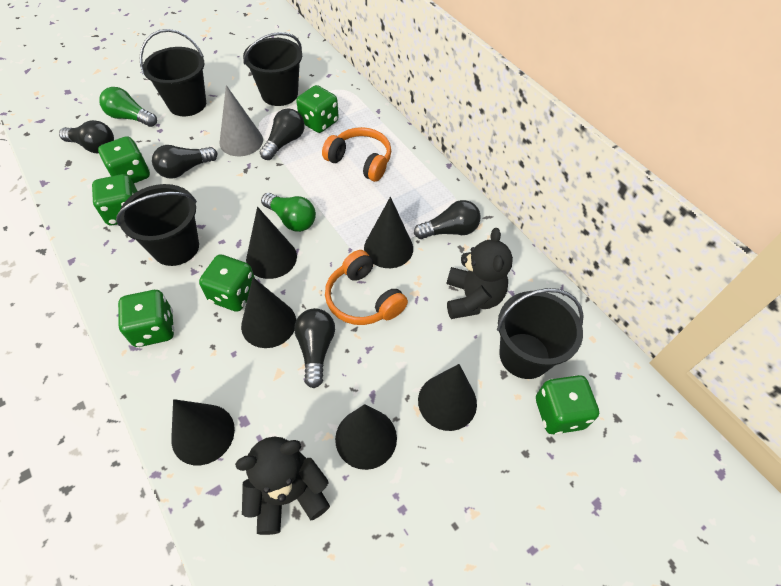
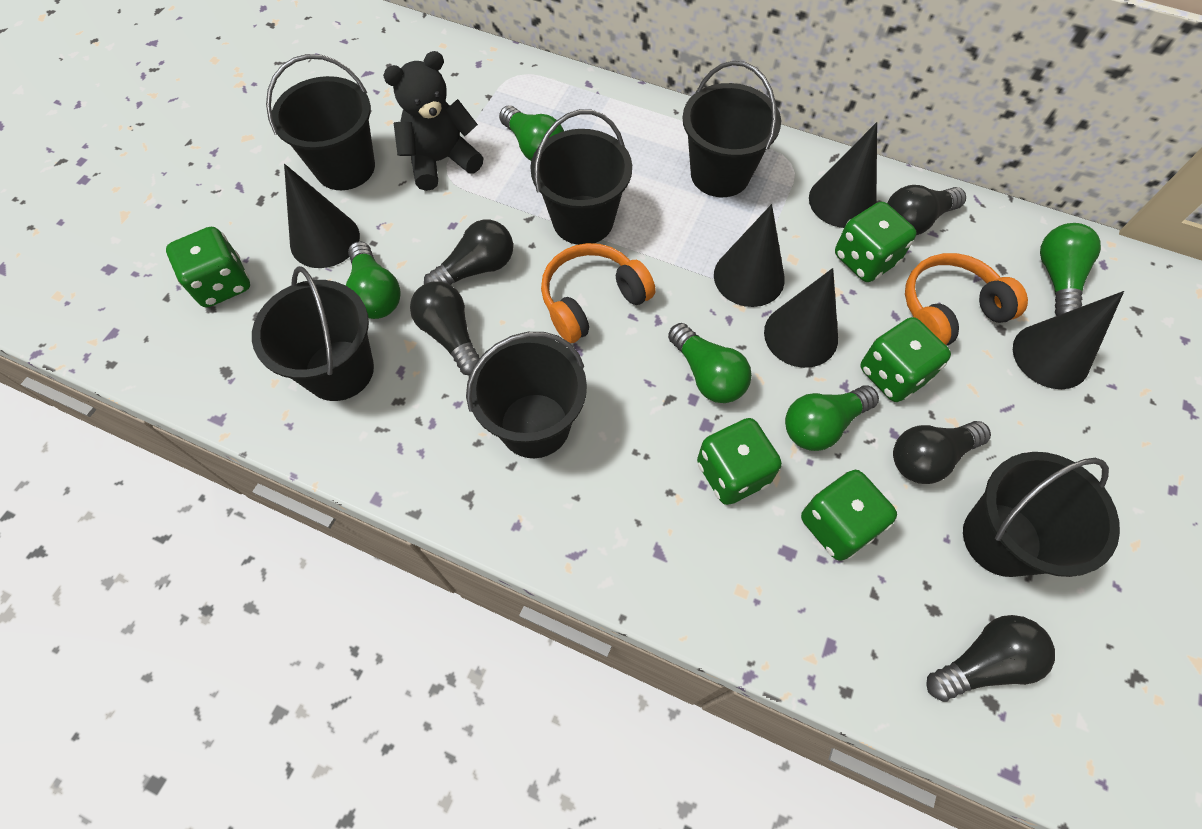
black bucket: [116,184,199,266] [139,29,206,116] [243,32,302,106] [497,288,584,379] = 4 -> [252,266,374,401] [266,54,375,190] [466,332,587,458] [530,109,632,245] [682,61,781,197] [963,452,1120,577] = 6
black cone: [171,399,235,465] [241,277,296,348] [246,207,297,279] [335,404,397,470] [364,197,413,268] [418,364,477,431] = 6 -> [284,164,360,268] [714,204,785,307] [764,268,838,368] [809,122,877,228] [1013,291,1124,389] = 5
black teddy bear: [235,437,330,535] [447,228,513,319] = 2 -> [383,51,483,191] = 1
green dice: [92,174,138,225] [98,136,150,183] [118,290,174,347] [199,255,255,312] [296,85,339,133] [536,375,599,435] = 6 -> [166,227,250,307] [697,418,782,505] [801,470,897,560] [835,202,917,282] [860,317,951,402] = 5
green light bulb: [99,87,157,127] [261,193,316,232] = 2 -> [346,241,401,319] [499,106,564,161] [668,323,752,403] [785,386,879,451] [1040,223,1101,316] = 5
grey cone: [220,85,263,156] = 1 -> none = 0

